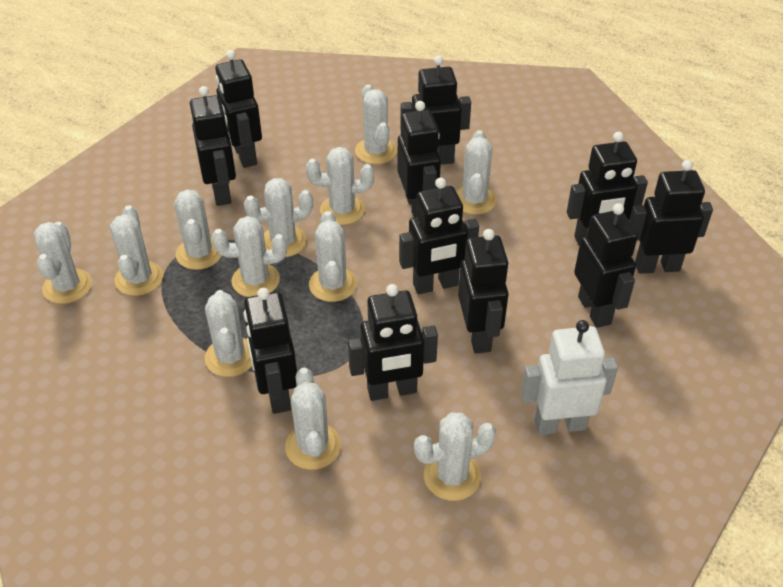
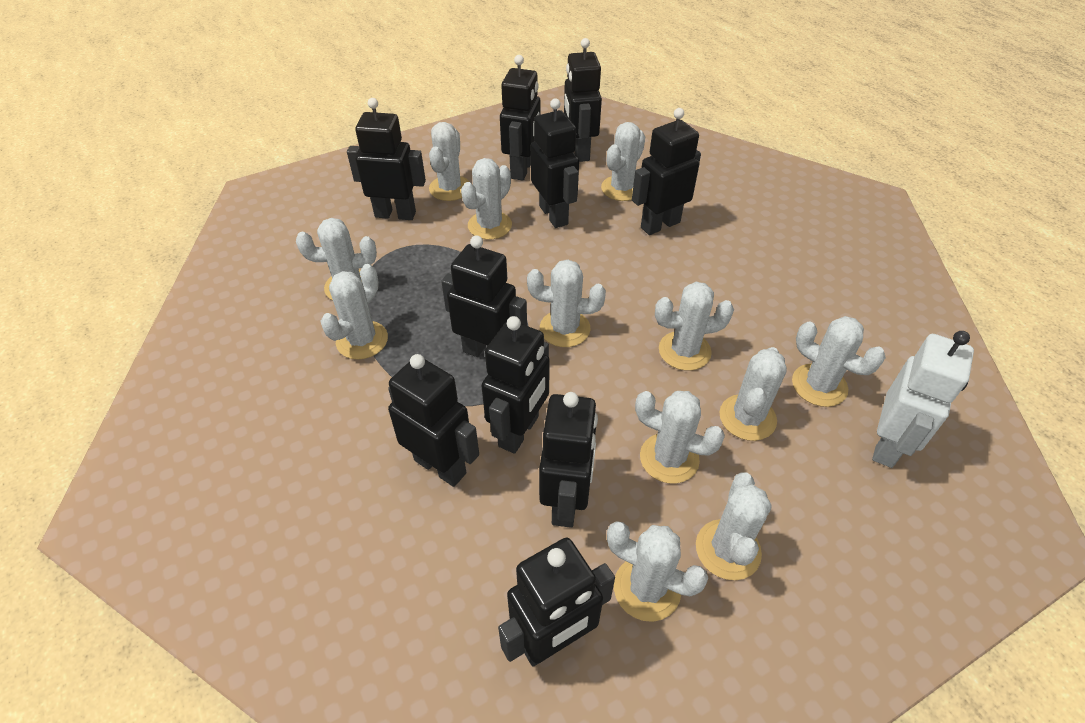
black robot: [190,86,236,206] [215,50,262,168] [244,288,297,414] [348,284,438,401] [397,101,441,217] [399,178,479,294] [400,55,471,165] [458,229,509,353] [567,132,648,246] [574,203,638,328] [629,160,713,274] = 11 -> [347,98,426,220] [388,354,479,487] [441,235,527,357] [481,316,550,454] [498,537,615,667] [500,55,540,181] [531,98,579,228] [539,392,598,528] [564,38,602,162] [632,108,701,235] = 10

